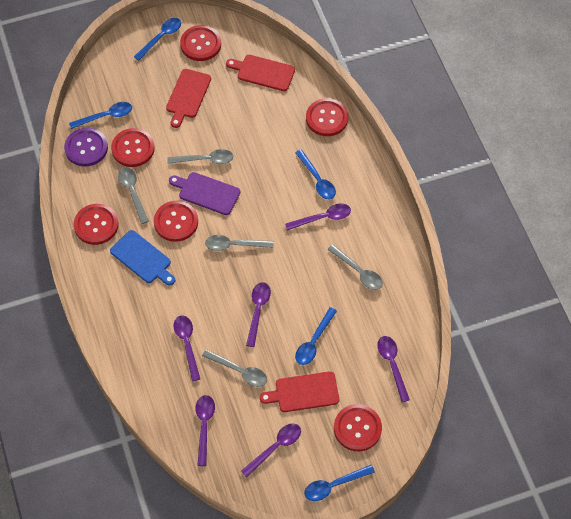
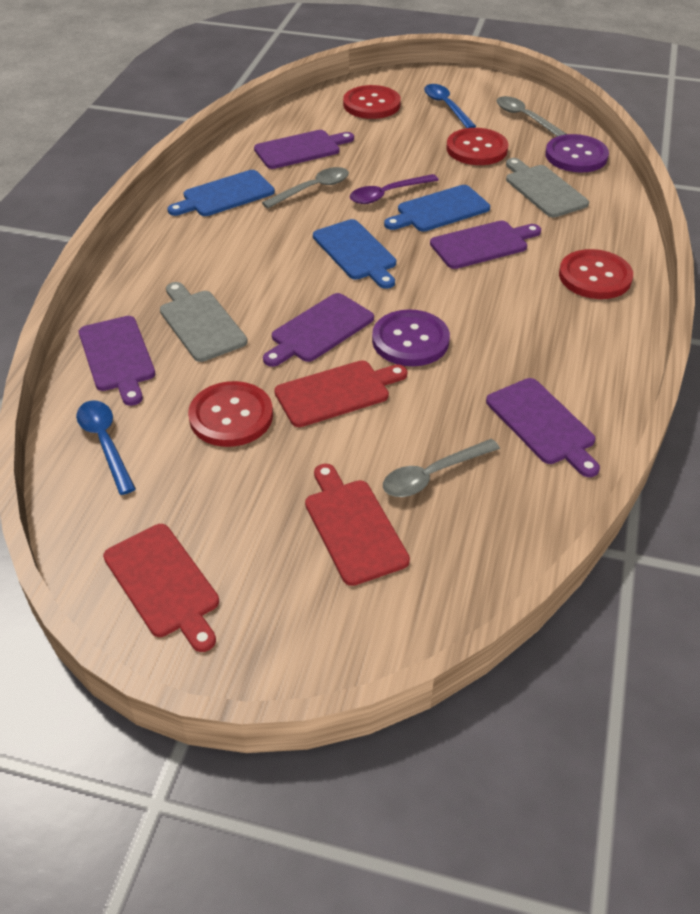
blue cutting board: [110,230,175,286] = 1 -> [167,170,275,216] [313,219,396,289] [384,185,490,232] = 3
blue spoon: [69,102,132,129] [134,18,181,61] [295,149,336,199] [295,307,337,365] [304,465,375,501] = 5 -> [76,400,136,495] [424,84,476,128] = 2
grey cutting board: none = 0 -> [160,282,248,362] [506,158,589,218] = 2
grey spoon: [118,167,149,224] [167,149,233,164] [202,349,267,387] [205,235,274,251] [327,244,383,290] = 5 -> [262,167,349,208] [383,439,500,497] [497,96,566,137] = 3
purple button: [64,128,108,166] = 1 -> [372,309,450,366] [545,134,609,173] = 2
purple cutting board: [169,172,240,215] = 1 -> [79,316,155,406] [254,130,354,169] [263,293,374,367] [430,221,541,269] [486,378,600,477] = 5
purple spoon: [174,316,200,381] [195,395,215,466] [241,424,301,477] [246,282,271,347] [285,203,351,231] [377,336,410,402] = 6 -> [350,174,439,204] = 1
red button: [74,204,119,245] [111,128,155,167] [154,201,198,242] [180,25,221,61] [306,98,348,136] [334,404,382,451] = 6 -> [188,381,273,447] [343,85,401,119] [446,128,508,165] [559,249,633,299] = 4

